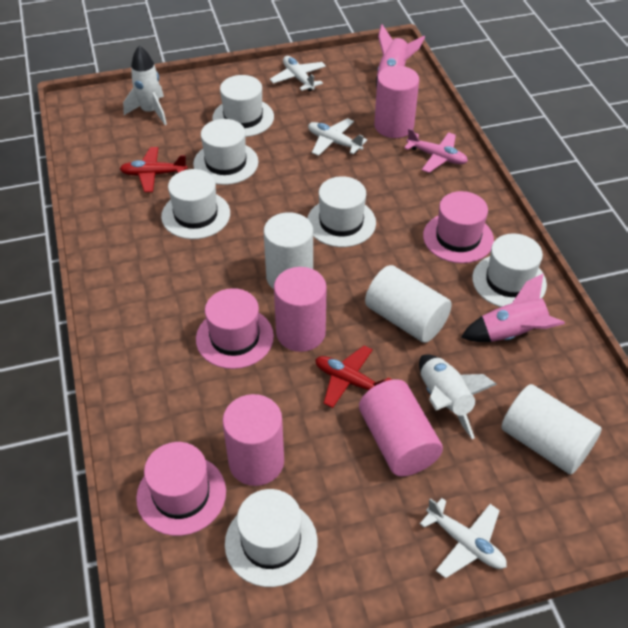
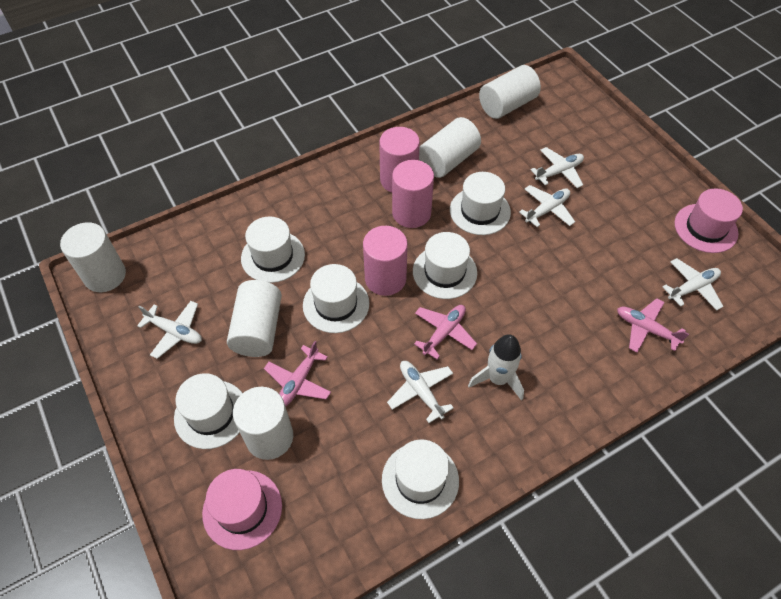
pink cylinder: [223,394,284,486] [274,267,327,352] [359,379,443,476] [374,66,419,138] = 4 -> [363,226,408,296] [379,127,420,193] [392,160,434,228] = 3
pink hat: [136,442,226,536] [196,288,274,369] [423,191,494,263] = 3 -> [202,469,282,550] [674,189,743,253] = 2
pink plane: [404,128,468,173] = 1 -> [264,341,331,407] [414,305,477,359] [617,298,689,352] = 3
pink rocket: [376,24,425,88] [461,273,565,342] = 2 -> none = 0
red plane: [120,147,187,192] [315,346,393,408] = 2 -> none = 0
white cylinder: [264,212,313,289] [365,265,452,343] [501,384,602,474] = 3 -> [60,222,126,292] [227,280,282,357] [233,387,293,460] [419,117,481,178] [479,65,541,119] = 5
white plane: [270,56,326,92] [308,118,367,156] [420,498,507,578] = 3 -> [137,301,202,359] [387,361,454,423] [519,185,575,227] [531,147,584,188] [662,258,723,310] = 5
white rocket: [123,45,167,125] [419,354,497,439] = 2 -> [468,334,524,401] = 1

